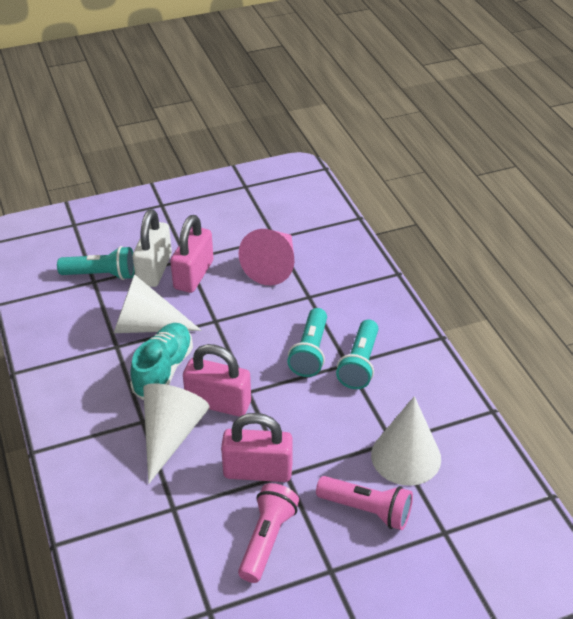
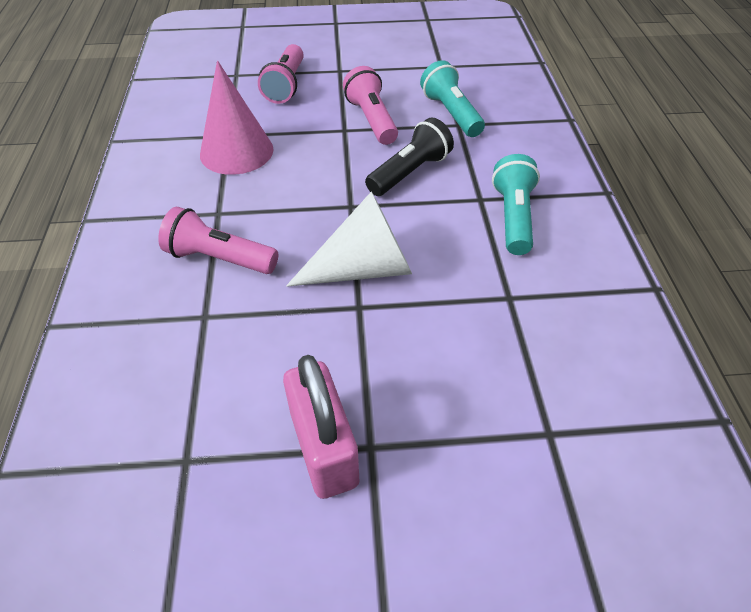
black flashlight: none = 0 -> [365,117,454,196] = 1
pink flashlight: [238,483,299,583] [316,476,413,530] = 2 -> [158,207,278,274] [258,44,304,104] [343,66,398,145] = 3
pink padlock: [170,215,213,293] [183,344,251,417] [221,413,293,482] = 3 -> [283,355,360,499] = 1
turquoise flashlight: [57,246,135,280] [287,308,327,377] [336,319,379,389] = 3 -> [420,60,485,137] [492,154,540,255] = 2
turquoise shoe: [130,323,193,400] = 1 -> none = 0
white cone: [114,274,201,333] [143,383,210,484] [371,396,441,486] = 3 -> [286,191,412,287] = 1
white padlock: [133,209,172,287] = 1 -> none = 0

